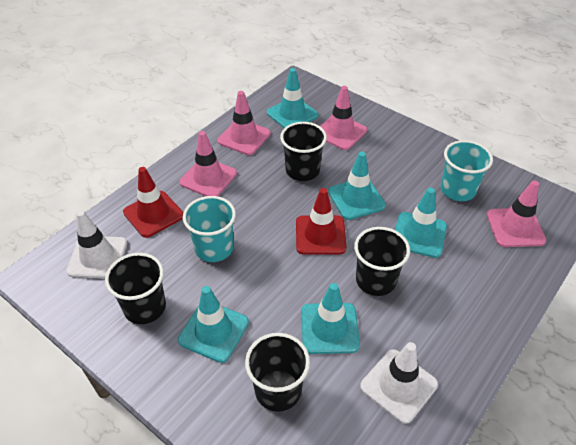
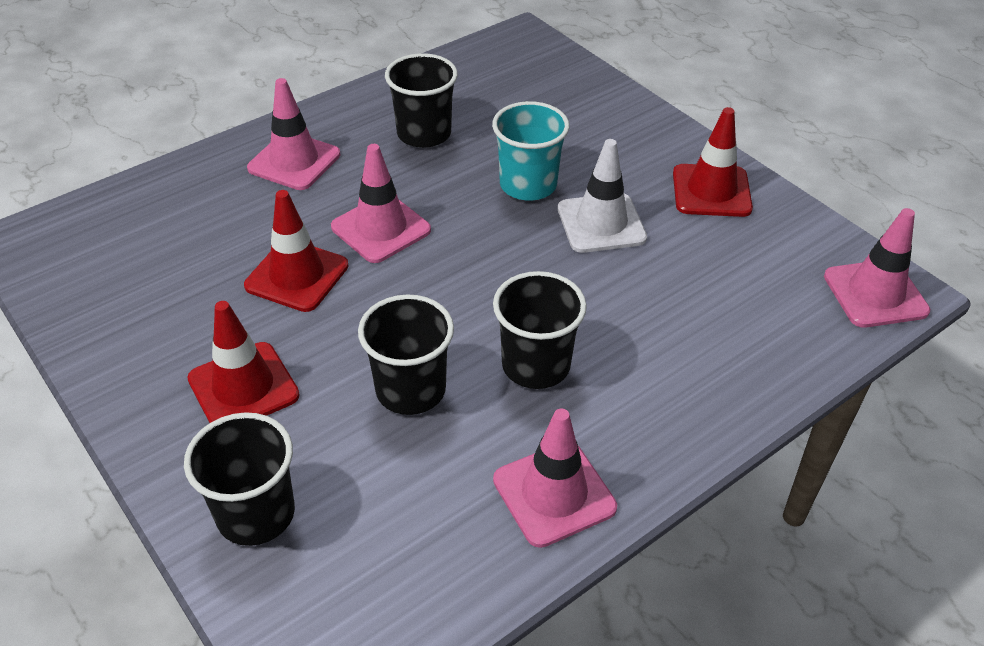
red traffic cone: [123,167,183,238] [296,188,346,255] = 2 -> [187,301,300,423] [244,190,349,312] [673,107,753,217] = 3
turquoise cup: [183,196,236,262] [441,140,493,201] = 2 -> [492,101,570,201] = 1
turquoise traffic cone: [178,286,249,363] [267,68,318,128] [301,283,360,354] [328,152,386,220] [395,188,447,258] = 5 -> none = 0
white traffic cone: [66,210,127,279] [360,342,438,424] = 2 -> [558,139,647,253] = 1

